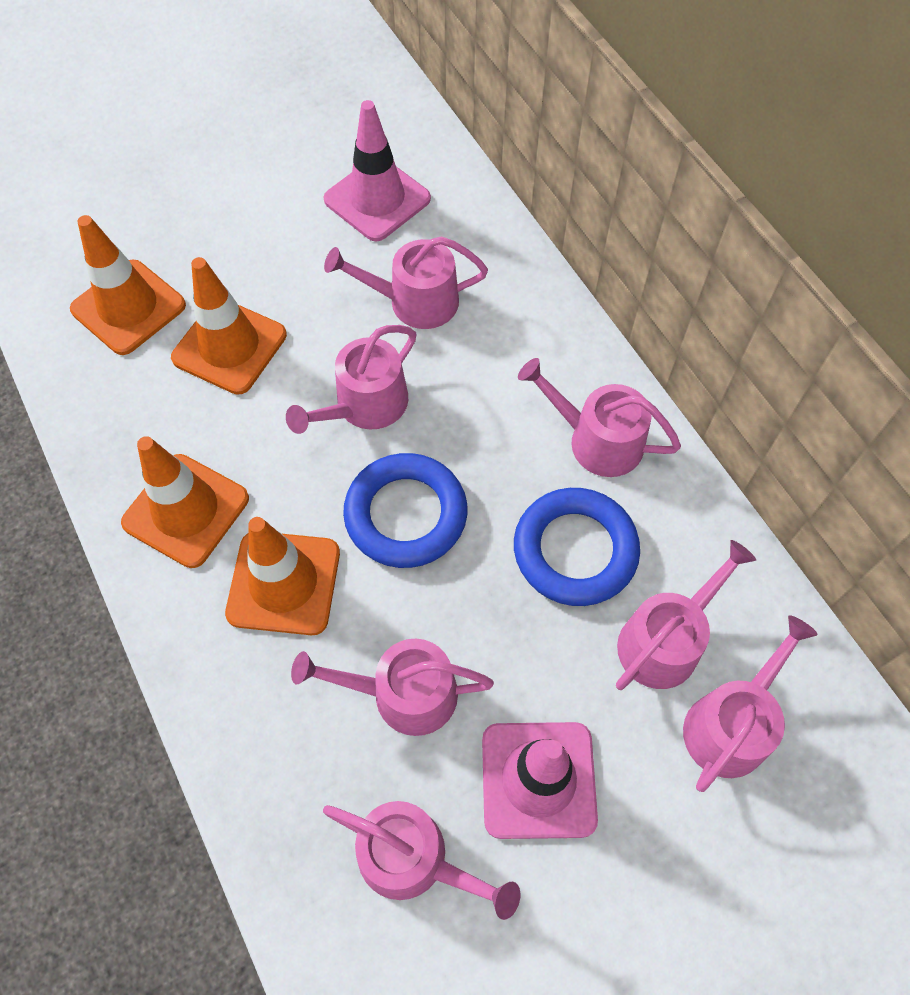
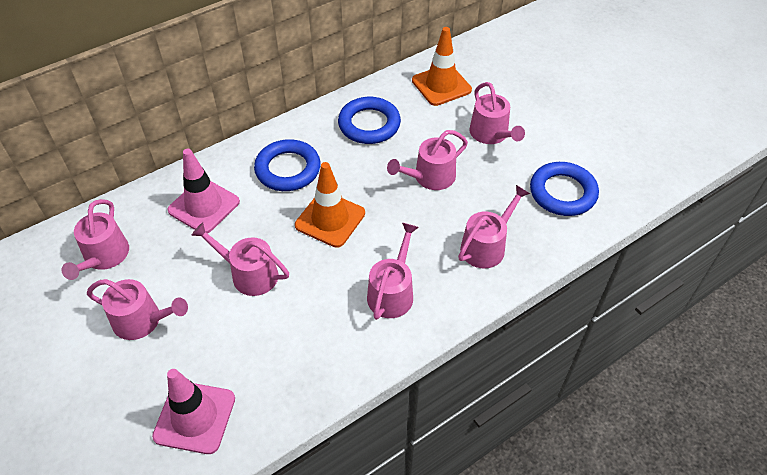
blue ring: [343,453,467,568] [514,488,640,606] = 2 -> [254,139,321,191] [338,97,401,144] [530,162,599,216] = 3
orange traffic cone: [70,215,186,355] [121,436,249,568] [171,257,287,395] [225,517,340,635] = 4 -> [295,162,365,248] [412,27,472,106] = 2

